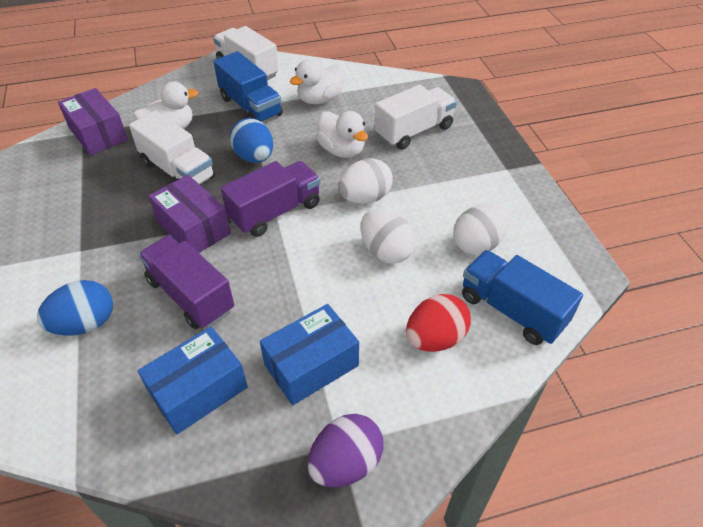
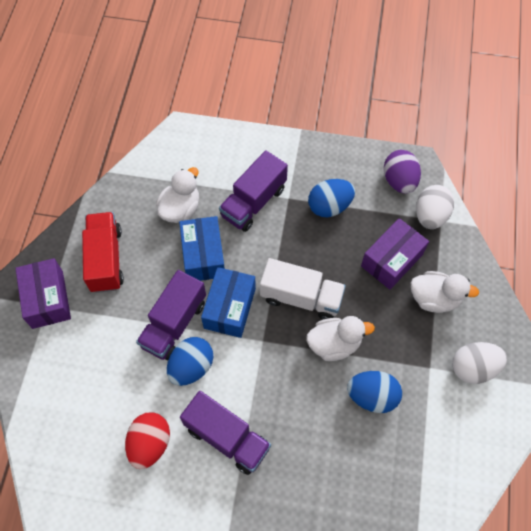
blue egg: [37,280,113,336] [230,118,273,163] = 2 -> [167,337,213,386] [308,179,355,217] [347,371,402,413] = 3
blue truck: [213,51,283,122] [462,250,583,345] = 2 -> none = 0
purple truck: [138,235,234,329] [221,161,320,237] = 2 -> [136,270,206,361] [180,391,271,475] [219,150,288,232] = 3
red truck: none = 0 -> [82,212,124,293] = 1
white egg: [338,158,393,204] [360,209,416,264] [453,203,510,255] = 3 -> [416,185,454,229] [452,342,507,384] = 2
white truck: [129,111,215,185] [213,26,279,80] [374,85,457,150] = 3 -> [260,258,346,319] = 1

